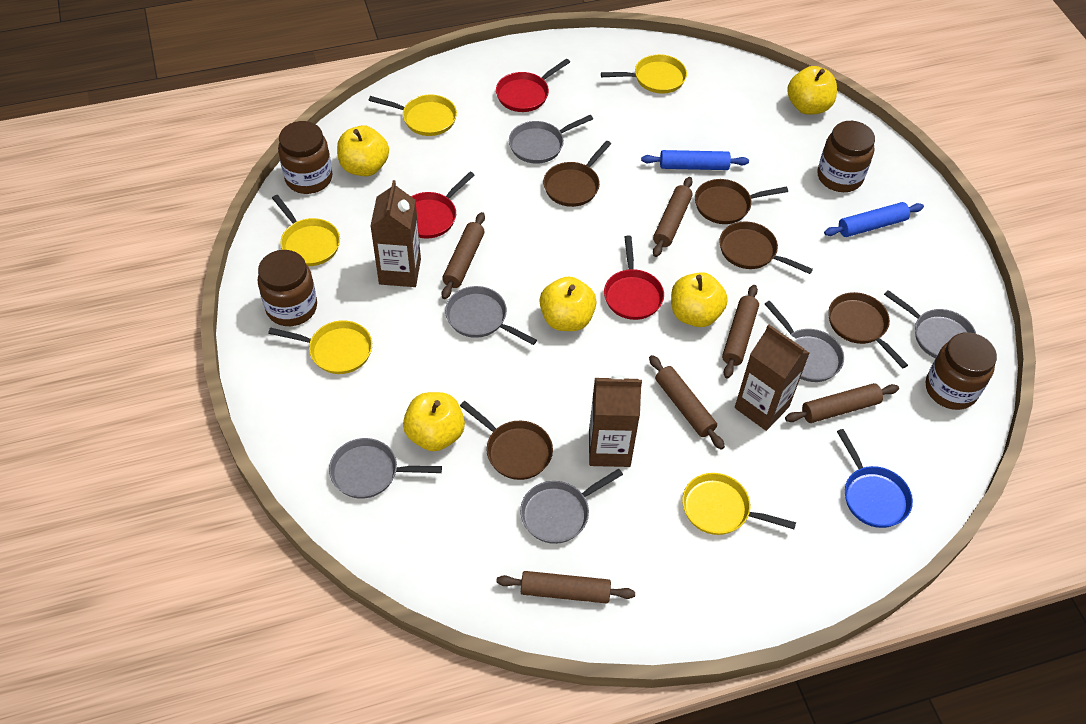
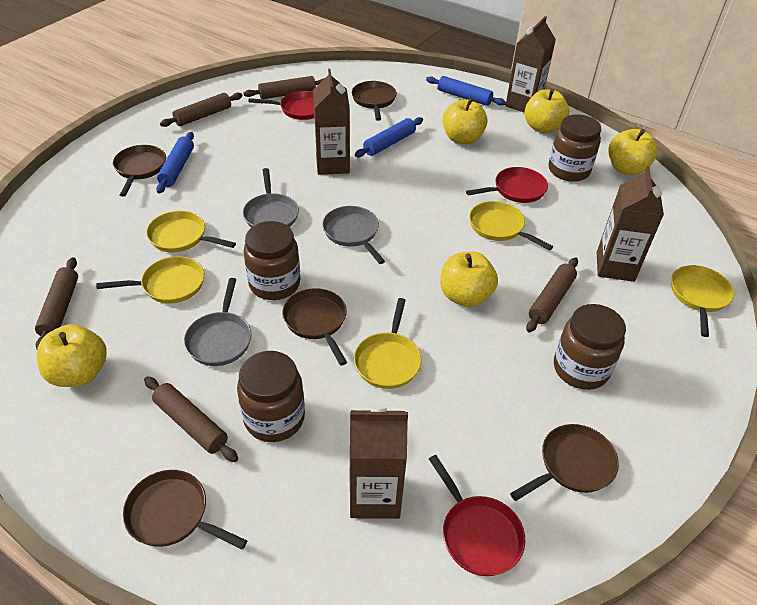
blue pan: [837,429,913,528] = 1 -> none = 0
blue rolling pin: [641,150,749,170] [824,202,924,237] = 2 -> [156,132,194,194] [354,117,423,157] [426,76,506,106] = 3
brown carton: [370,180,421,287] [589,375,642,467] [735,324,810,431] = 3 -> [313,69,350,175] [350,406,408,519] [505,16,556,112] [597,166,664,282] = 4
brown rolling pin: [442,212,485,299] [496,571,635,603] [649,355,725,449] [653,177,693,257] [722,285,759,379] [785,383,899,423] = 6 -> [35,257,78,349] [144,376,238,462] [160,93,242,127] [244,76,325,99] [526,257,578,332] = 5
grey pan: [329,438,442,499] [445,286,537,345] [509,115,593,164] [520,469,623,544] [765,301,844,382] [884,290,976,358] = 6 -> [184,278,252,366] [243,168,299,227] [322,206,385,264] = 3

